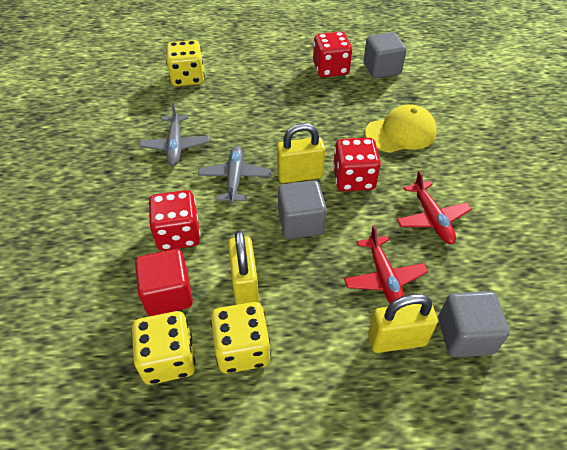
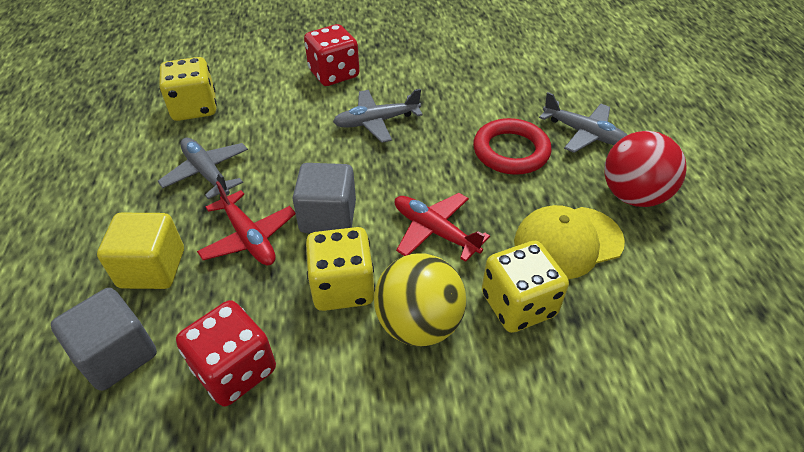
grey cube: [278,180,327,239] [364,32,406,78] [439,291,510,357] = 3 -> [51,288,157,391] [293,163,356,233] = 2
grey plane: [139,103,209,166] [198,146,271,204] = 2 -> [158,138,248,199] [333,89,423,143] [539,92,627,153] = 3
red ball: none = 0 -> [604,131,687,207] = 1
red cube: [135,249,193,316] = 1 -> none = 0
red dice: [148,190,201,251] [313,32,352,78] [333,138,381,191] = 3 -> [176,300,276,407] [304,24,359,86] = 2
red ring: none = 0 -> [473,118,552,175] = 1
yellow ball: none = 0 -> [374,253,466,347] = 1
yellow cube: none = 0 -> [97,213,184,289] = 1
yellow padlock: [228,230,259,305] [277,123,325,183] [368,294,438,353] = 3 -> none = 0

